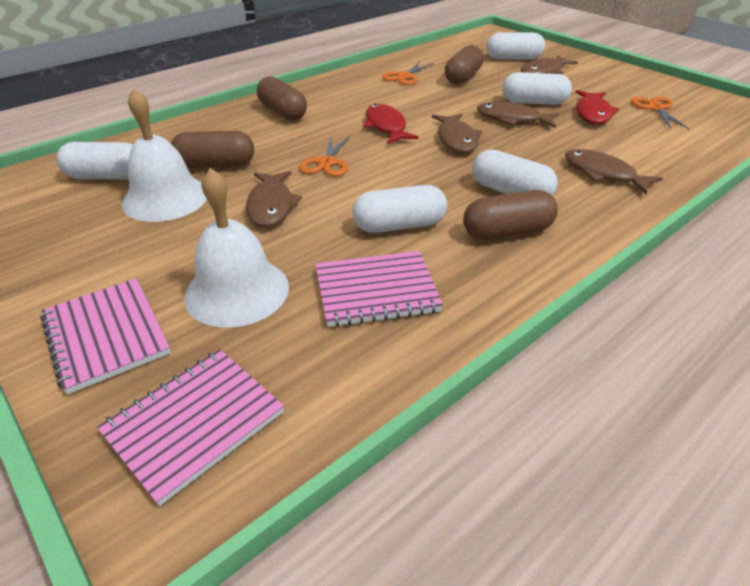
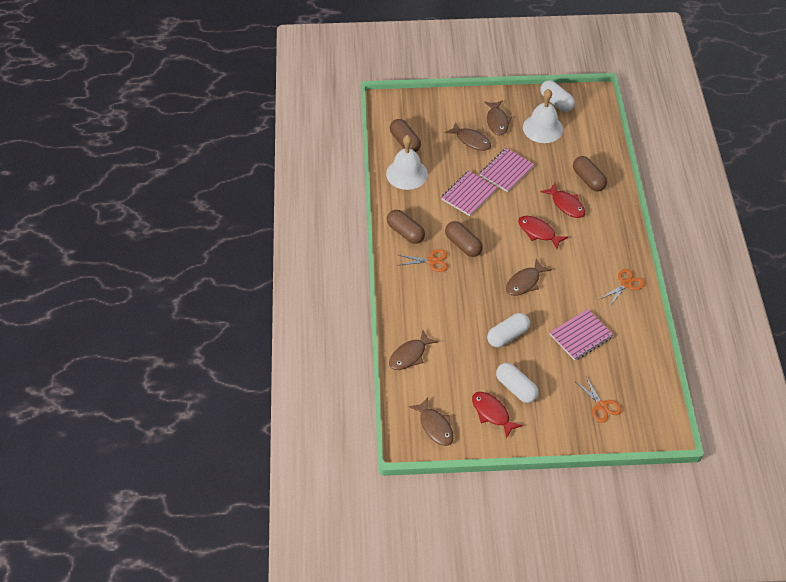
red fish: [363,104,419,144] [575,90,620,124] = 2 -> [472,392,523,439] [518,216,568,249] [541,183,585,218] = 3
white capsule: [56,142,133,179] [353,185,447,233] [472,149,558,196] [487,32,545,60] [502,72,572,105] = 5 -> [487,313,530,347] [496,363,538,403] [540,80,575,112] = 3

